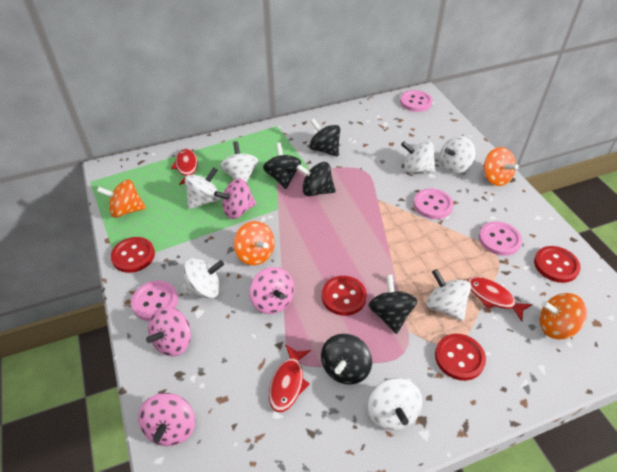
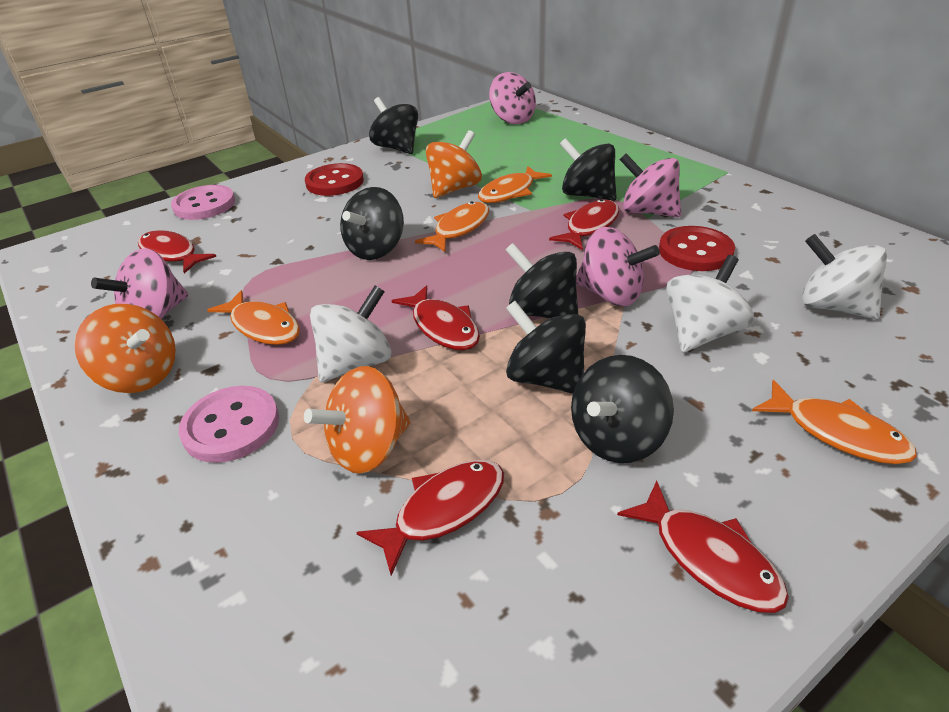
black spinning top: [263,143,301,189] [297,162,336,196] [309,119,340,157] [321,334,372,385] [368,275,417,334] = 5 -> [340,187,404,260] [369,97,418,154] [505,243,578,319] [506,301,586,394] [560,138,617,201] [571,355,674,463] = 6
orange fish: none = 0 -> [207,290,300,345] [415,201,489,253] [478,166,552,203] [752,380,917,464] = 4
orange spinning top: [97,179,146,218] [234,221,275,265] [483,147,519,186] [539,293,587,339] = 4 -> [74,304,176,393] [304,366,411,474] [426,130,482,198] = 3
pink button: [131,281,178,321] [400,90,432,112] [414,188,453,219] [479,221,522,256] = 4 -> [171,185,235,220] [179,386,279,463] = 2
red button: [111,237,155,273] [322,276,367,316] [435,334,486,381] [534,246,581,283] = 4 -> [305,163,364,196] [659,226,735,271] = 2
red fish: [171,149,198,185] [269,344,311,412] [467,277,532,321] = 3 -> [138,230,216,274] [356,460,504,576] [392,285,480,350] [549,199,619,250] [617,481,789,613] = 5
white spinning top: [181,258,224,298] [185,167,220,209] [220,141,258,183] [368,378,423,431] [401,141,436,173] [426,269,471,321] [440,136,476,174] = 7 -> [310,286,392,382] [666,255,754,352] [802,234,887,319] = 3

